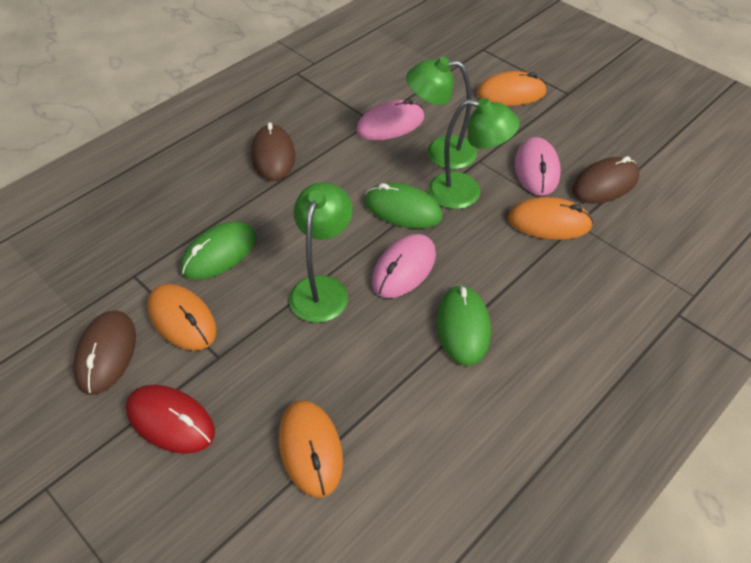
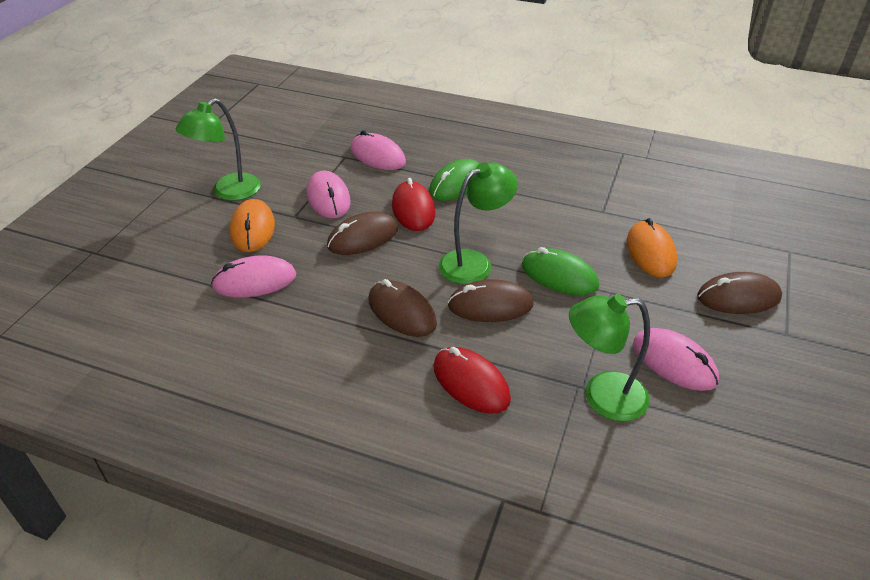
brown mouse: [73,311,136,395] [251,122,295,181] [572,156,640,204] = 3 -> [327,212,398,255] [368,279,437,337] [447,279,534,322] [697,272,782,314] = 4
green mouse: [181,221,256,280] [364,183,443,228] [437,285,491,366] = 3 -> [429,159,479,201] [522,247,599,295] = 2
orange mouse: [147,284,216,351] [279,400,343,498] [477,71,547,106] [508,197,593,240] = 4 -> [230,199,275,252] [627,218,677,277] = 2
pink mouse: [356,99,424,140] [372,234,436,298] [515,137,561,196] = 3 -> [211,255,296,298] [307,170,350,219] [350,130,406,170] [633,328,719,391] = 4
red mouse: [126,385,215,454] = 1 -> [392,178,436,231] [433,347,511,414] = 2

